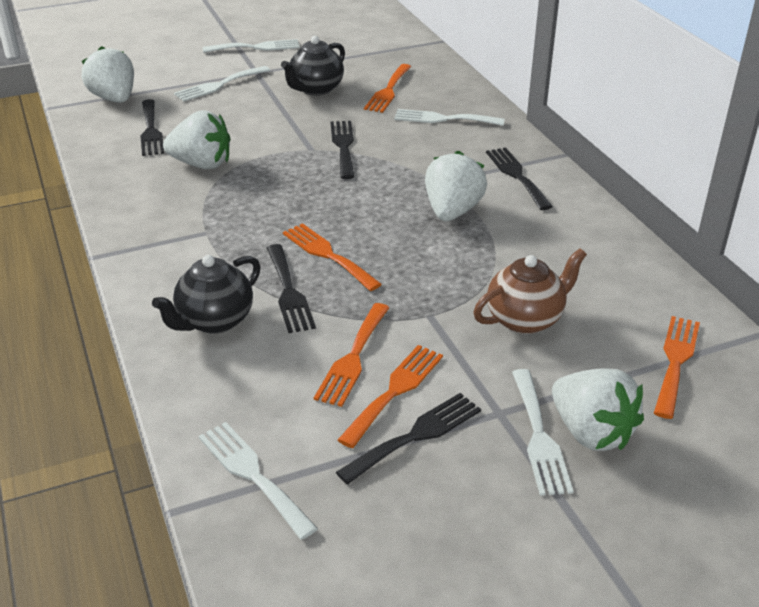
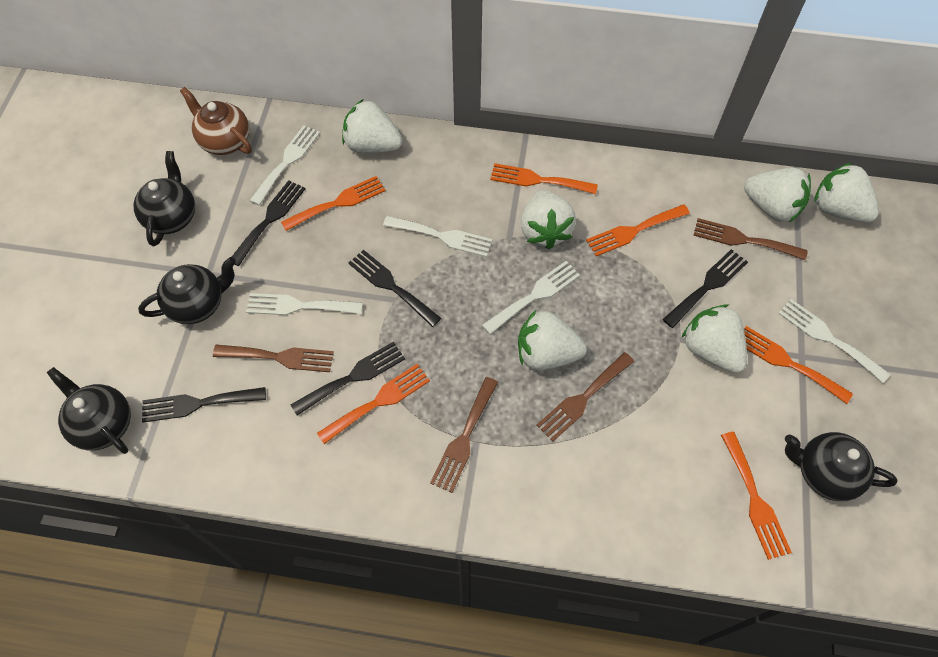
black teapot: [152,255,261,334] [281,36,345,96] = 2 -> [47,367,131,454] [133,151,195,246] [138,257,236,324] [785,432,898,501] = 4
brown fork: none = 0 -> [213,345,334,372] [430,377,498,493] [536,352,634,442] [693,218,808,260] = 4
orange fork: [283,223,382,291] [314,303,389,407] [338,345,443,448] [364,64,411,113] [654,316,700,419] = 5 -> [281,176,386,231] [317,364,430,444] [490,163,598,194] [586,204,690,256] [721,431,792,560] [744,326,853,404] = 6
white strawberry: [82,46,134,103] [163,111,230,169] [425,150,487,221] [552,368,644,451] = 4 -> [342,99,402,153] [518,310,587,370] [521,190,576,249] [681,304,747,373] [744,168,811,223] [814,162,879,222] = 6

